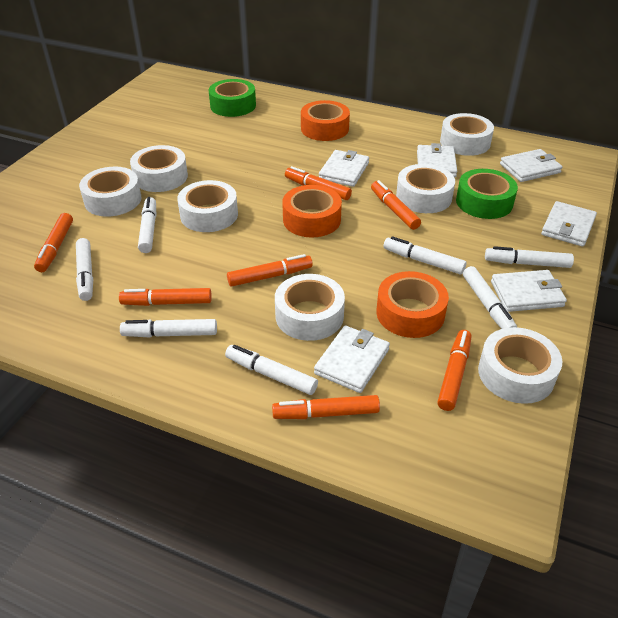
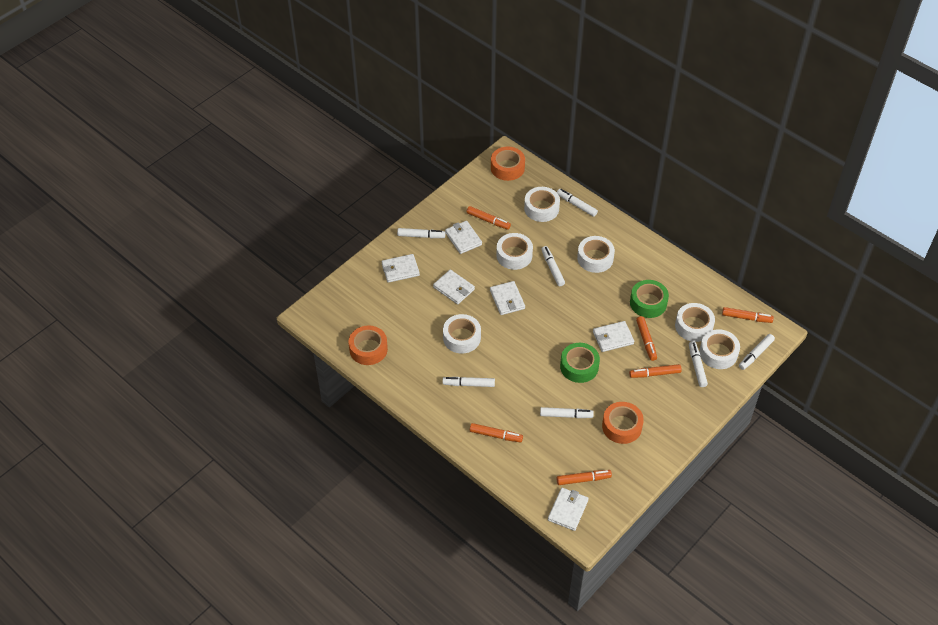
orange marker: [34,213,73,272] [119,288,212,306] [227,254,313,287] [272,395,380,419] [285,166,352,200] [371,180,421,230] [437,330,471,411] = 7 -> [466,206,511,230] [470,423,523,442] [557,470,612,485] [629,364,682,378] [636,316,657,361] [722,307,774,323] = 6
white tape: [79,167,142,217] [130,145,188,192] [177,180,238,232] [275,274,345,341] [396,164,455,213] [440,113,494,156] [478,327,562,404] = 7 -> [443,314,481,354] [496,233,533,270] [524,187,560,222] [577,236,615,273] [675,303,715,342] [699,329,740,369] = 6

